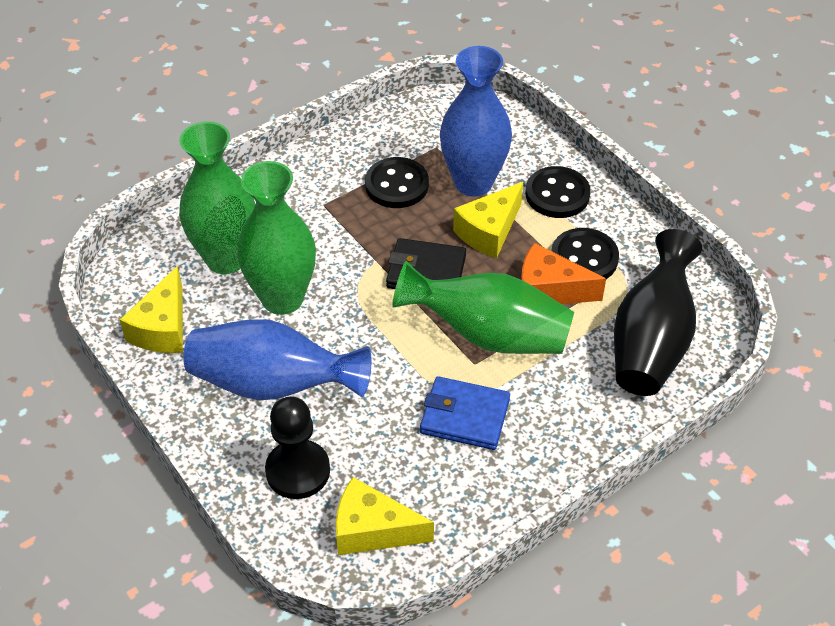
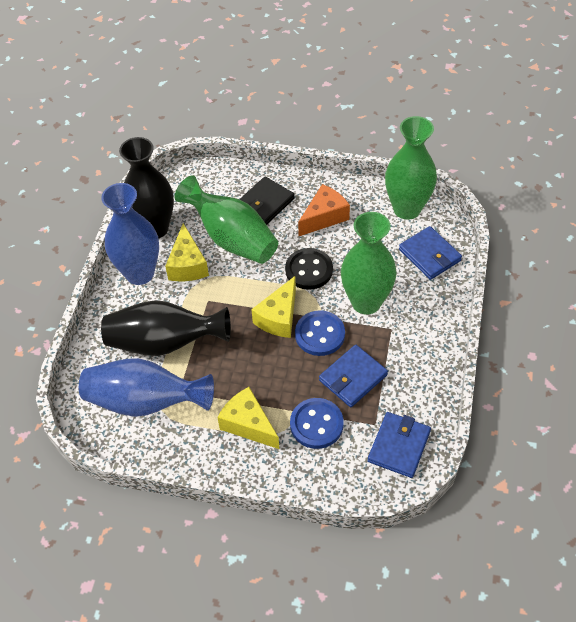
black button: [365,157,429,208] [526,166,591,218] [552,228,619,279] = 3 -> [285,248,333,290] = 1
black pawn: [265,397,330,499] = 1 -> none = 0
black vase: [614,229,702,396] = 1 -> [101,300,231,356] [119,137,174,239] = 2
blue button: none = 0 -> [290,398,344,449] [295,310,345,356] = 2
blue wallet: [420,376,510,450] = 1 -> [319,345,388,407] [368,412,431,478] [399,226,462,280] = 3

